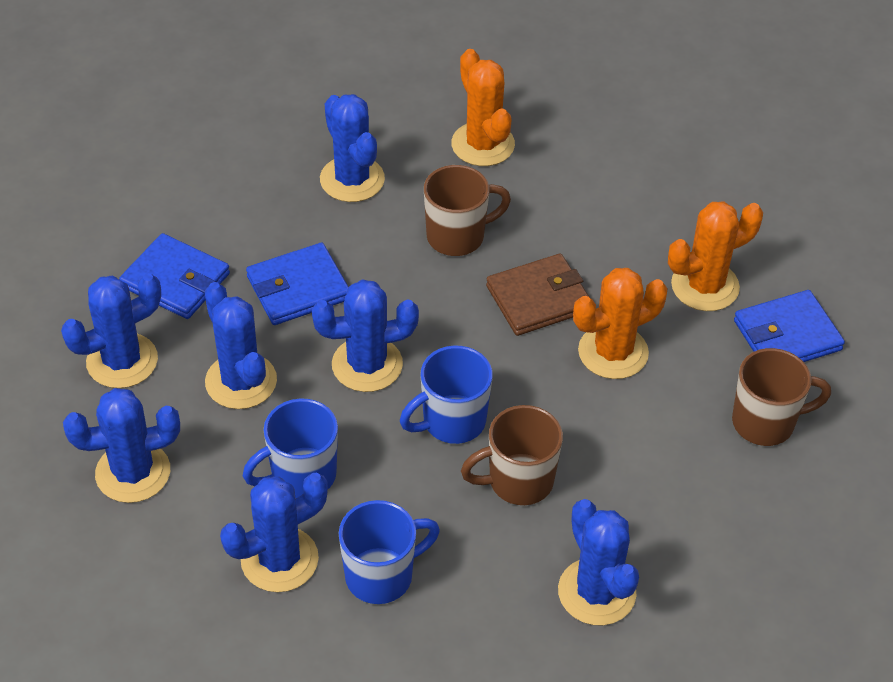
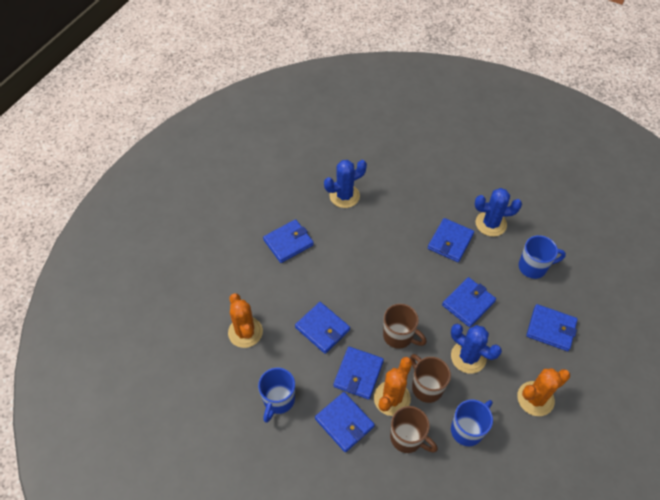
blue cactus: [61,273,161,388] [63,388,180,503] [204,282,277,409] [220,473,328,592] [312,279,419,392] [320,94,385,202] [558,499,639,625] = 7 -> [324,160,367,208] [451,324,502,374] [475,188,522,237] = 3
blue wallet: [119,233,230,319] [246,243,348,325] [734,290,845,362] = 3 -> [263,219,314,263] [295,302,350,354] [315,392,375,452] [333,347,384,400] [428,218,474,262] [442,277,496,327] [526,304,578,351] = 7
brown wallet: [486,253,589,336] = 1 -> none = 0

